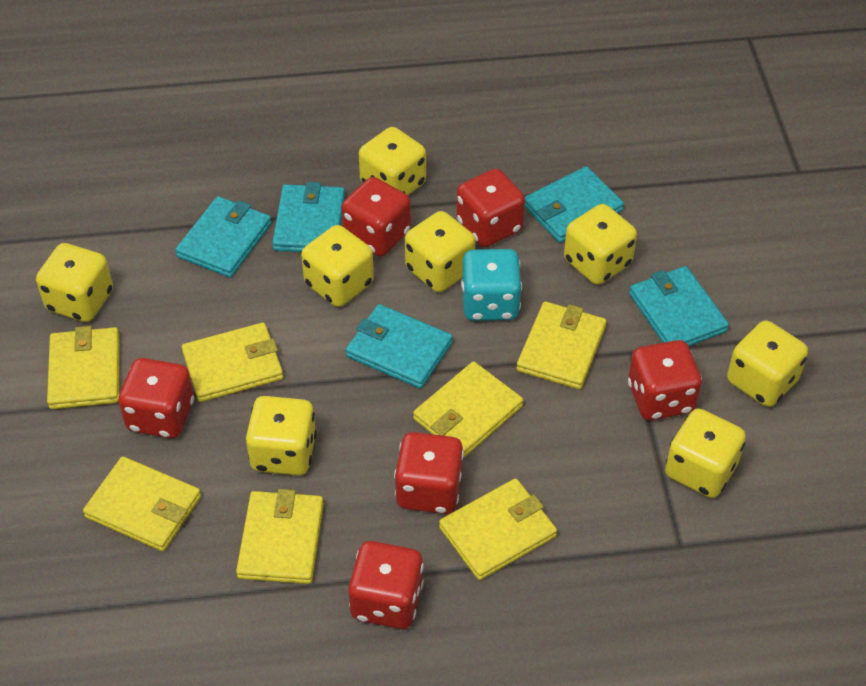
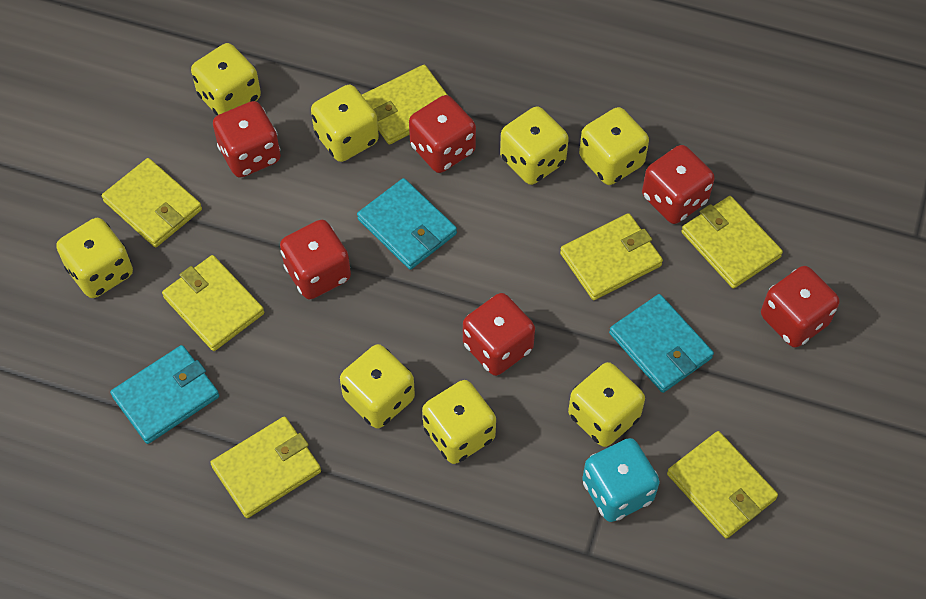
turquoise wallet: [175,196,272,278] [272,182,345,252] [346,304,453,389] [524,166,624,243] [629,266,729,346] = 5 -> [110,345,219,444] [357,178,457,270] [609,294,714,393] = 3

